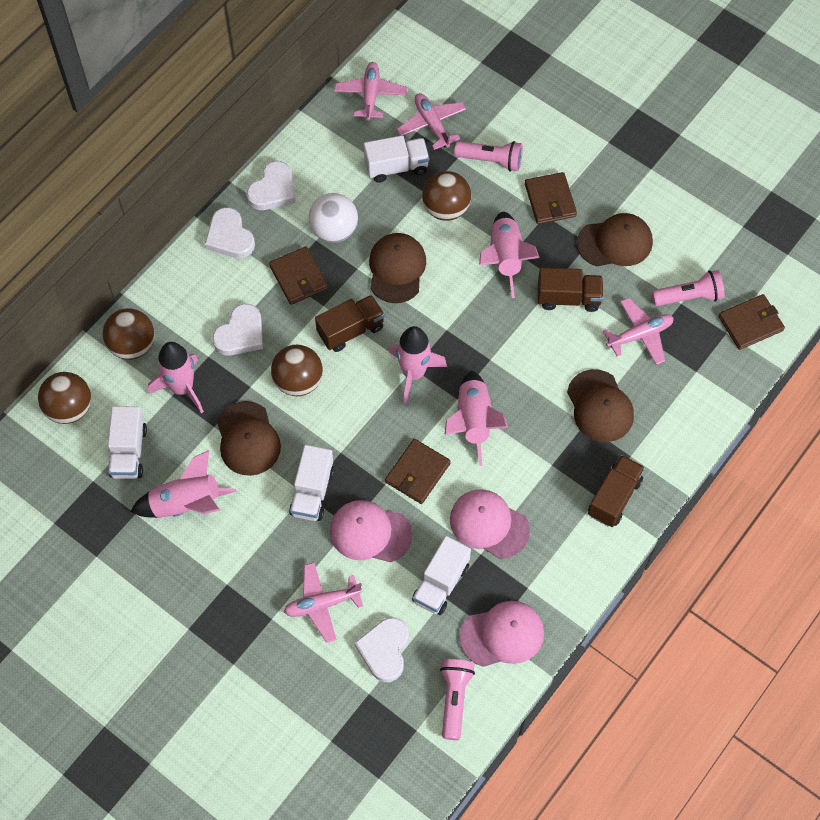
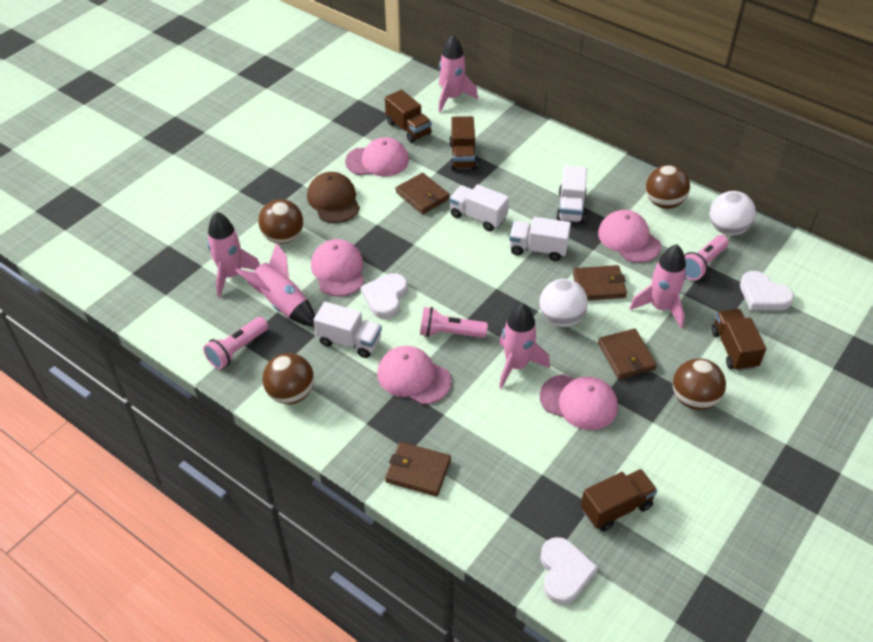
brown cap: [217,401,281,476] [369,233,426,303] [567,369,634,442] [577,213,653,267] = 4 -> [307,172,360,223] = 1
brown truck: [315,295,385,352] [538,267,604,312] [588,455,645,527] = 3 -> [385,90,432,143] [450,116,477,170] [581,469,658,531] [712,309,766,371] = 4
pink cap: [330,500,412,562] [450,489,530,559] [459,601,544,667] = 3 -> [311,239,364,297] [345,137,409,176] [377,346,452,404] [540,374,618,430] [598,210,661,263] = 5
pink plane: [284,562,363,643] [334,62,407,121] [397,93,466,150] [603,298,674,365] = 4 -> none = 0
white ball: [309,193,358,243] = 1 -> [539,279,588,327] [710,191,756,235] = 2
white heart: [205,207,255,258] [212,304,263,356] [247,161,295,210] [354,617,409,682] = 4 -> [361,273,408,319] [540,537,598,605] [740,271,794,311] = 3

